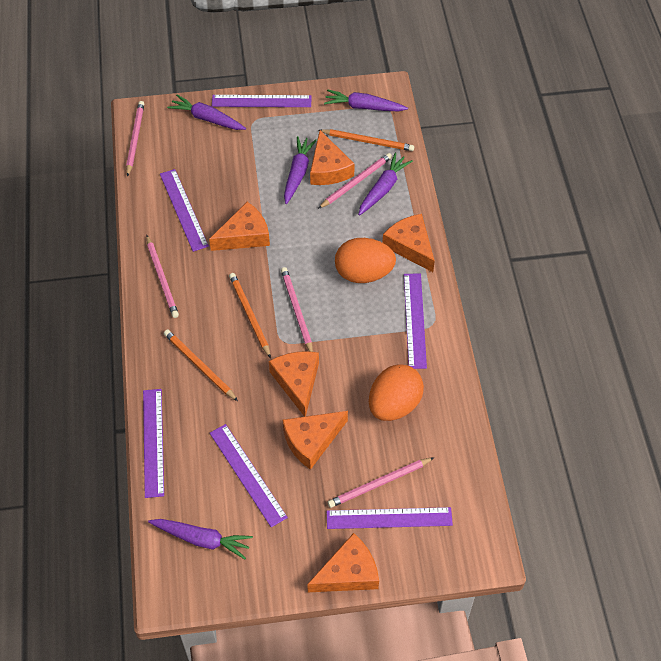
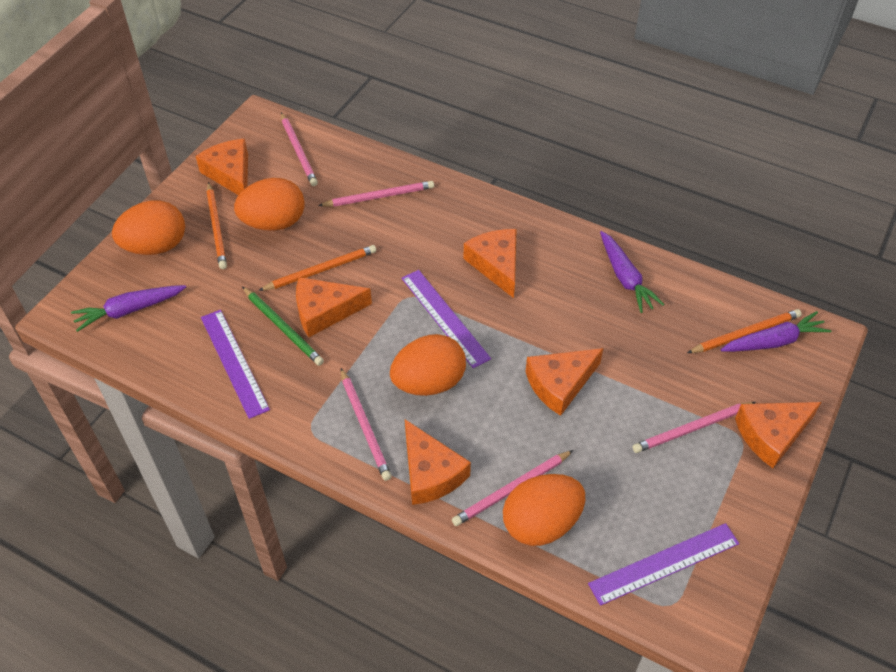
green pencil: none = 0 -> [242,287,324,366] = 1
orange egg: [335,238,396,283] [369,364,424,421] = 2 -> [112,201,185,255] [234,178,305,231] [390,334,466,396] [503,474,585,546] = 4
purple carrot: [148,519,253,559] [167,95,246,130] [284,136,317,204] [324,89,408,111] [358,153,413,216] = 5 -> [71,285,186,332] [600,231,664,313] [721,311,831,352] = 3
purple ruler: [143,389,164,498] [160,169,209,252] [210,424,288,527] [212,95,311,107] [327,507,453,529] [404,274,427,369] = 6 -> [201,310,270,419] [401,270,491,368] [588,523,739,606] = 3

